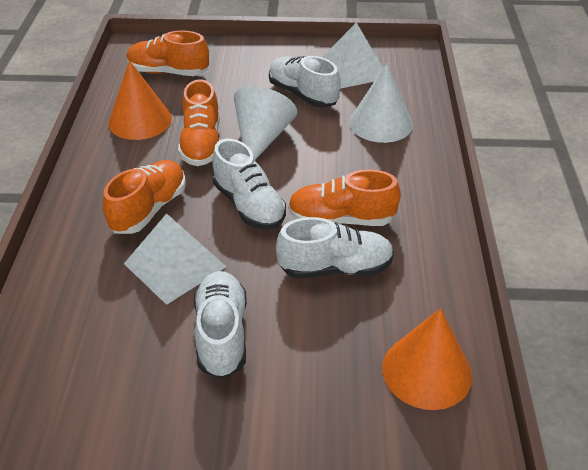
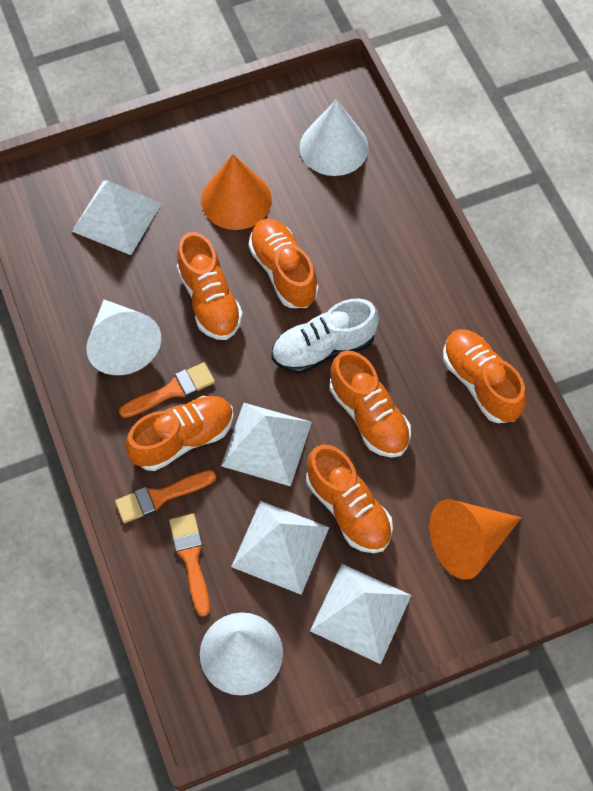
orange brush: none = 0 -> [115,470,216,523] [119,362,215,418] [169,514,210,617] = 3
orange shoe: [103,160,186,234] [127,30,209,76] [178,79,220,166] [288,169,401,226] = 4 -> [125,396,234,471] [177,232,243,340] [248,219,318,308] [306,445,393,553] [330,350,411,458] [443,329,526,423] = 6
white cone: [234,86,297,160] [350,63,413,143] = 2 -> [86,299,161,375] [200,612,283,695] [300,99,369,176] = 3
white pyramid: [124,213,226,305] [322,22,383,89] = 2 -> [72,181,162,255] [221,403,312,486] [231,501,329,595] [310,564,411,664] = 4
white shoe: [194,271,247,379] [212,139,286,230] [269,56,341,108] [276,217,394,279] = 4 -> [272,298,379,374] = 1

